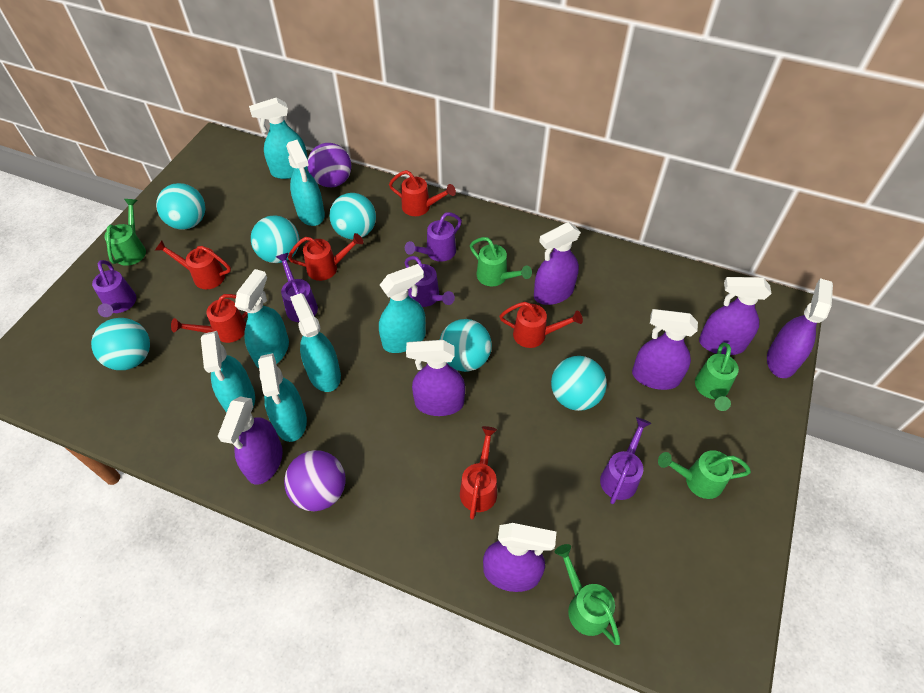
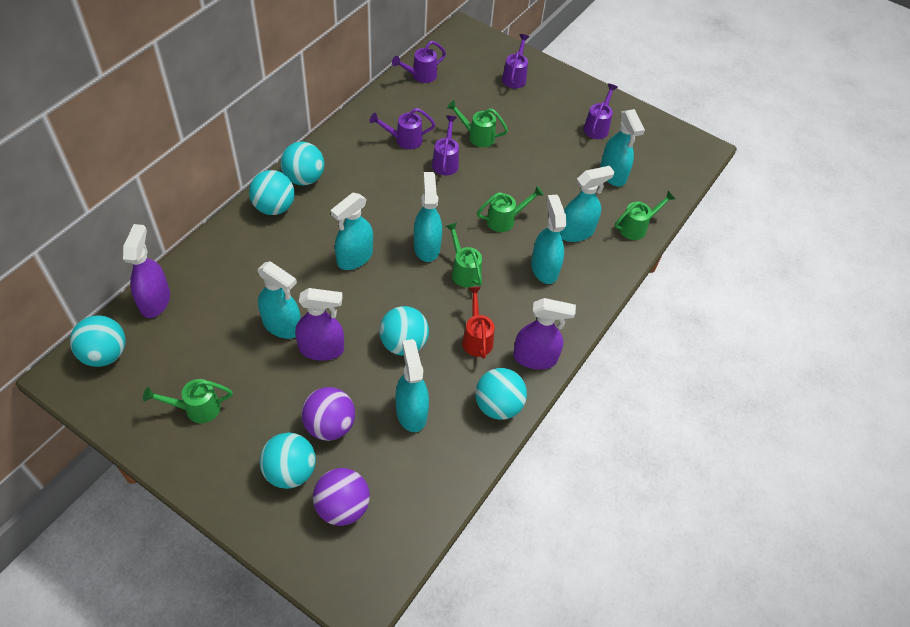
purple spray bottle: [218,396,283,485] [406,340,465,416] [483,523,556,592] [534,222,581,305] [632,309,698,390] [699,277,772,355] [767,278,833,378] = 7 -> [123,224,170,318] [295,288,344,361] [513,298,576,370] = 3
red watering can: [155,240,231,289] [171,294,248,343] [288,233,363,281] [389,170,456,216] [460,426,497,520] [499,302,583,348] = 6 -> [462,287,495,359] = 1

